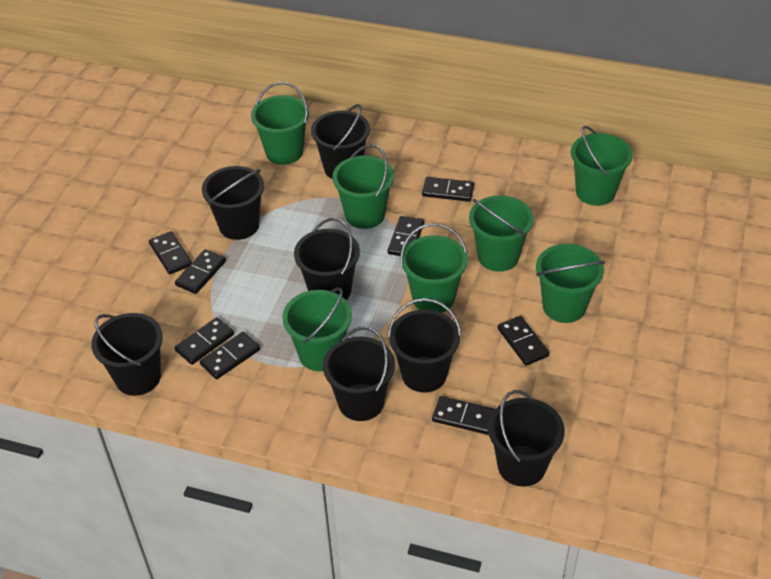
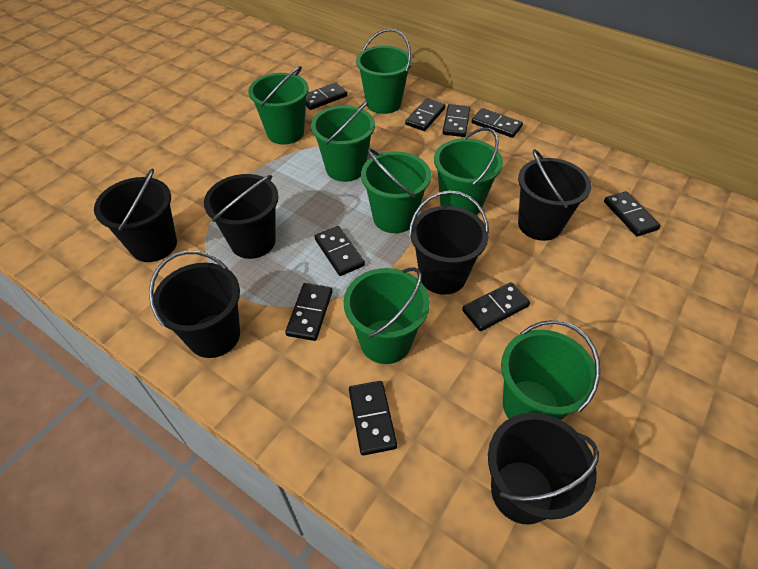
black bucket: [91,313,163,396] [202,166,264,240] [294,218,360,300] [311,104,370,179] [323,327,395,421] [388,298,461,393] [488,390,565,487] = 7 -> [94,168,177,262] [149,251,240,358] [204,174,279,259] [409,191,489,295] [488,413,599,525] [518,149,591,241] = 6
black domino: [149,231,192,274] [175,249,226,294] [175,317,234,365] [200,332,260,379] [388,216,424,256] [422,177,474,202] [432,396,495,435] [498,316,549,366] = 8 -> [285,283,333,341] [306,83,347,110] [314,226,365,276] [349,381,397,456] [405,98,445,131] [442,104,470,137] [462,282,530,331] [472,108,523,138] [604,191,661,236] = 9

